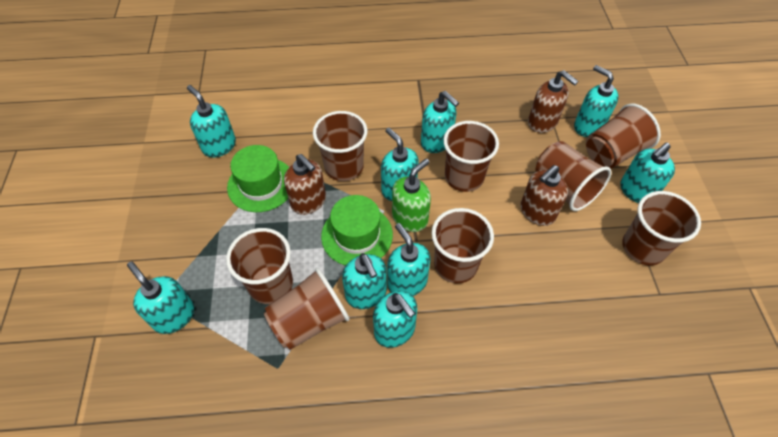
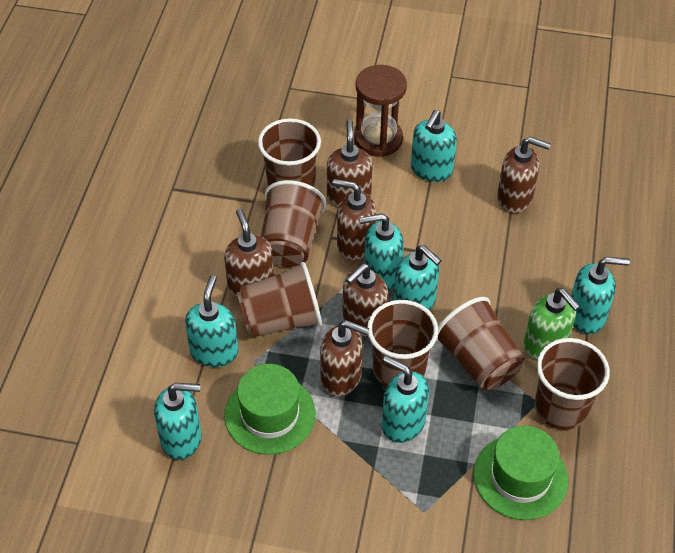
brown cup: [226,228,293,304] [264,268,349,350] [313,111,368,181] [432,208,494,283] [443,121,499,192] [535,141,611,211] [586,103,661,169] [622,191,701,265] = 8 -> [237,262,322,337] [258,118,321,187] [261,180,327,267] [367,300,438,387] [436,297,524,390] [535,338,610,430] = 6
brown hourglass: none = 0 -> [354,65,407,157] = 1
brown soap dispenser: [284,154,326,215] [520,165,568,226] [528,70,578,133] = 3 -> [224,208,274,297] [320,320,369,396] [327,120,373,207] [332,179,376,260] [342,264,388,337] [497,137,551,213] = 6
turquoise soap dispenser: [127,262,194,334] [187,85,236,158] [342,253,387,309] [373,291,417,348] [381,128,419,201] [387,223,431,296] [421,91,459,153] [574,65,619,137] [620,142,675,203] = 9 -> [154,383,202,460] [185,275,238,367] [360,213,404,290] [382,356,429,443] [393,245,442,311] [411,110,457,182] [571,257,630,334] = 7

